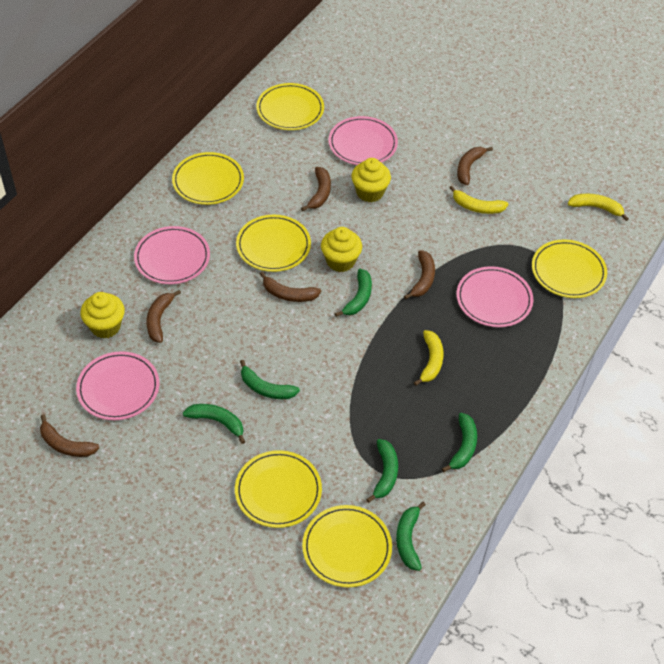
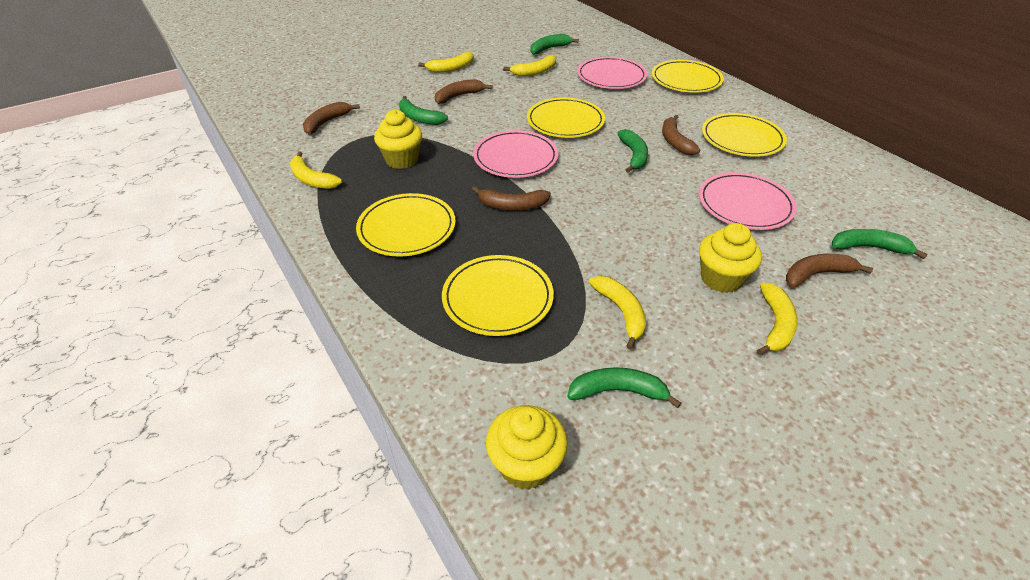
brown banana: [40,414,99,457] [147,290,181,343] [260,272,321,302] [301,167,331,211] [404,250,435,299] [457,147,493,185] = 6 -> [303,102,360,135] [435,79,493,104] [472,186,551,210] [662,115,700,155] [786,254,873,287] = 5
green banana: [183,404,245,444] [240,360,300,399] [335,269,372,317] [366,439,398,503] [396,501,426,571] [442,413,477,472] = 6 -> [399,96,448,125] [530,34,579,55] [567,367,681,408] [617,129,648,173] [832,229,928,259] = 5
pink plate: [76,351,159,420] [134,226,210,284] [329,116,398,165] [456,266,533,327] = 4 -> [473,130,558,178] [577,57,648,89] [699,172,797,230] = 3
yellow banana: [414,330,444,386] [449,186,508,214] [568,194,629,221] = 3 -> [290,151,342,189] [418,52,474,73] [503,55,556,76] [589,276,646,349] [757,283,798,355] = 5
yellow plate: [172,152,244,205] [235,450,322,528] [236,215,311,272] [256,83,324,130] [302,505,392,587] [532,240,607,298] = 6 -> [356,193,456,256] [442,255,554,336] [527,98,605,138] [652,60,724,93] [702,113,787,157] = 5

